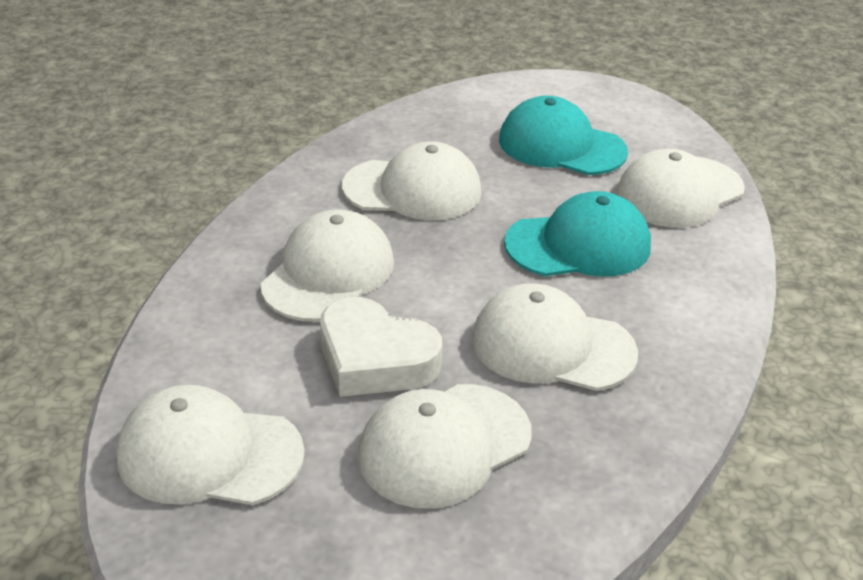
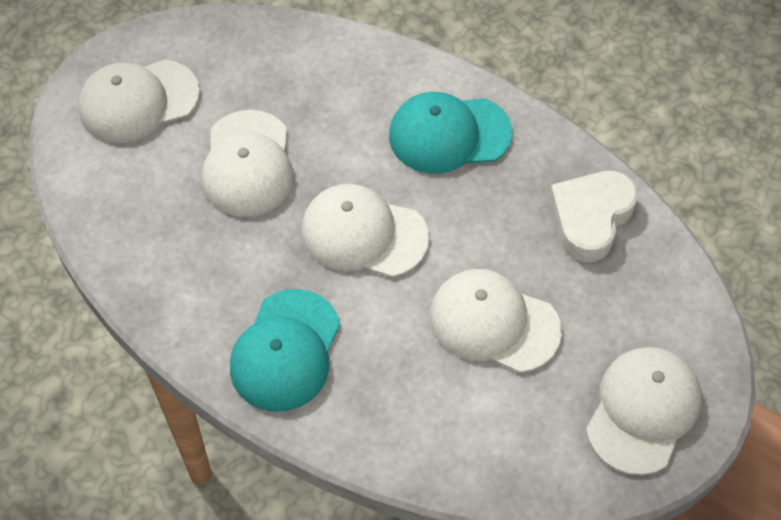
white cap: [117,385,305,505] [261,209,394,322] [342,141,481,220] [358,384,532,509] [472,283,638,391] [616,149,745,228] = 6 -> [78,59,200,143] [201,110,294,217] [301,184,429,278] [430,269,562,373] [586,347,701,475] = 5

